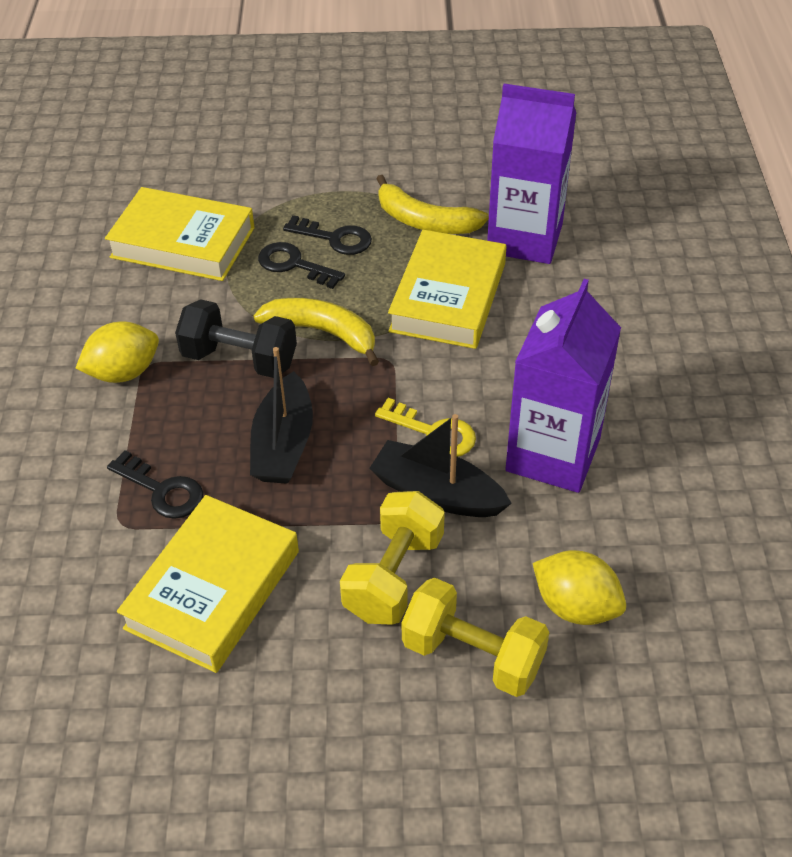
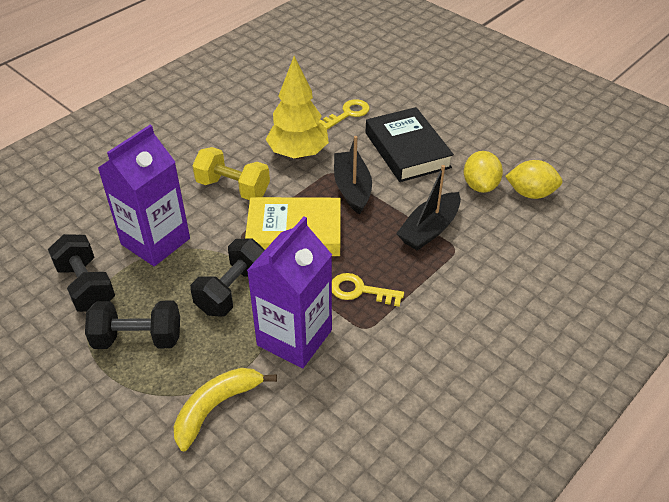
black book: none = 0 -> [366,107,454,182] = 1
black dumbbell: [175,299,297,378] = 1 -> [48,234,115,312] [85,301,180,349] [190,238,265,316] = 3
black key: [107,450,203,519] [258,242,345,289] [283,215,372,255] = 3 -> none = 0
yellow banana: [253,298,379,366] [376,175,489,234] = 2 -> [174,368,277,451] = 1
yellow book: [105,187,255,281] [117,495,299,673] [388,230,507,349] = 3 -> [245,197,341,256] = 1
yellow dumbbell: [340,491,445,625] [402,578,549,697] = 2 -> [192,147,270,200] = 1
yellow key: [375,398,476,457] = 1 -> [319,99,370,129] [332,273,404,307] = 2
yellow tree: none = 0 -> [266,56,329,159] = 1

